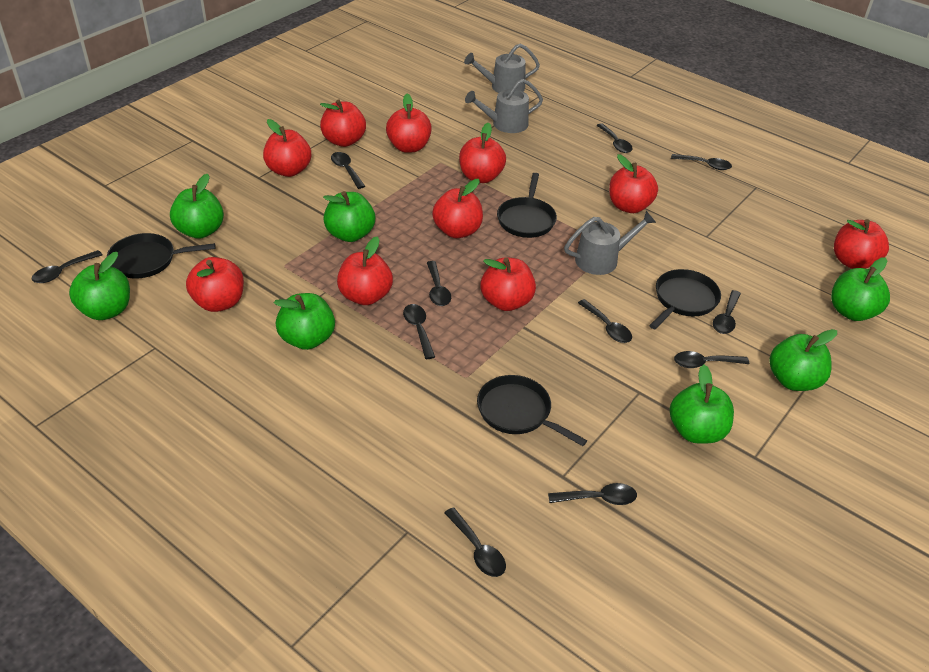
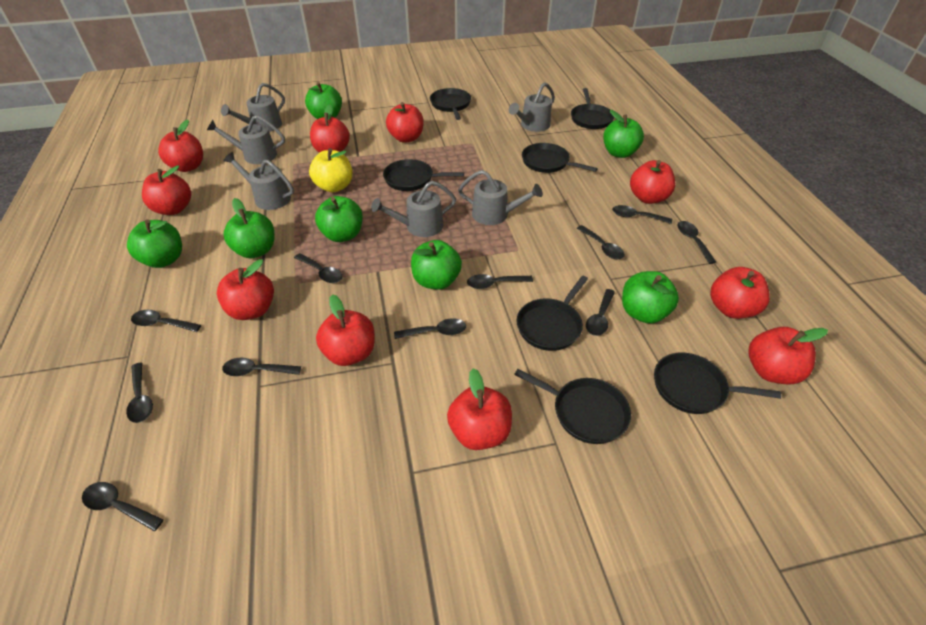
black pan: [107,233,215,278] [477,375,587,446] [497,173,557,238] [649,269,721,329] = 4 -> [383,159,464,191] [430,88,471,120] [514,369,631,444] [517,276,588,351] [522,143,598,173] [571,88,614,129] [654,353,781,414] = 7
grey watering can: [464,43,540,93] [465,79,543,133] [564,211,656,275] = 3 -> [207,115,285,164] [221,83,285,132] [223,152,294,210] [371,181,456,237] [458,170,543,225] [509,82,555,132] = 6
yellow apple: none = 0 -> [309,148,353,193] = 1

